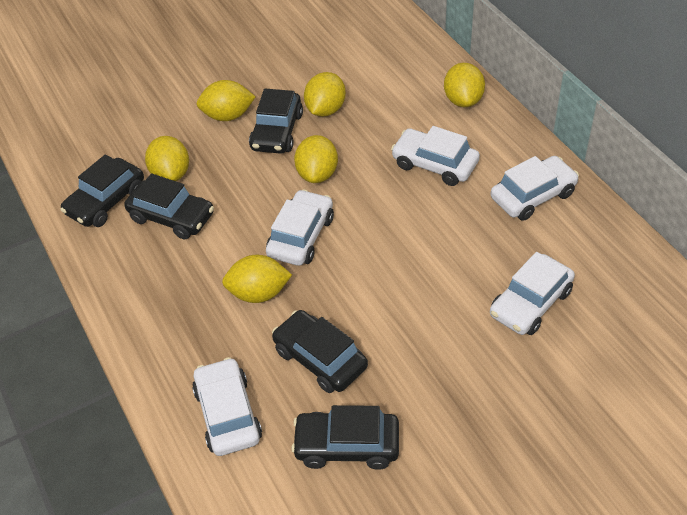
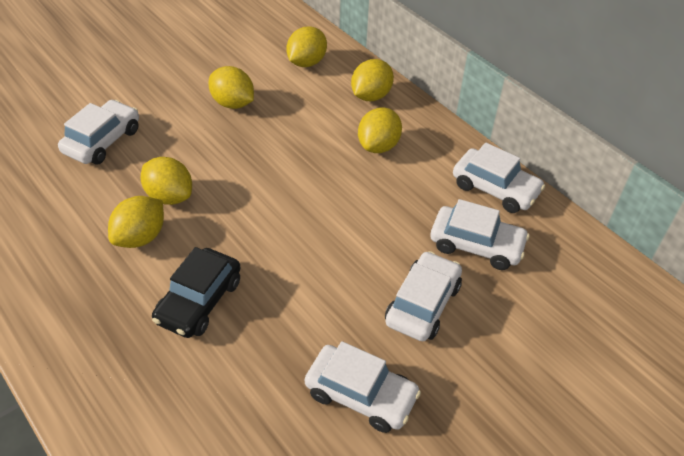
black car: [60,155,144,227] [124,173,214,240] [249,88,303,154] [272,310,368,393] [291,405,399,470] = 5 -> [152,247,241,338] = 1

